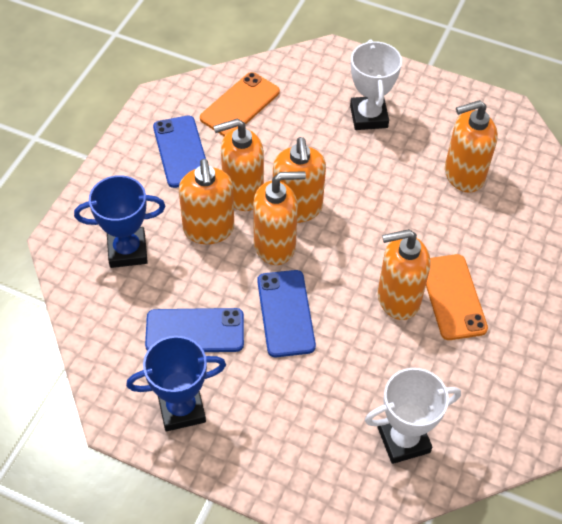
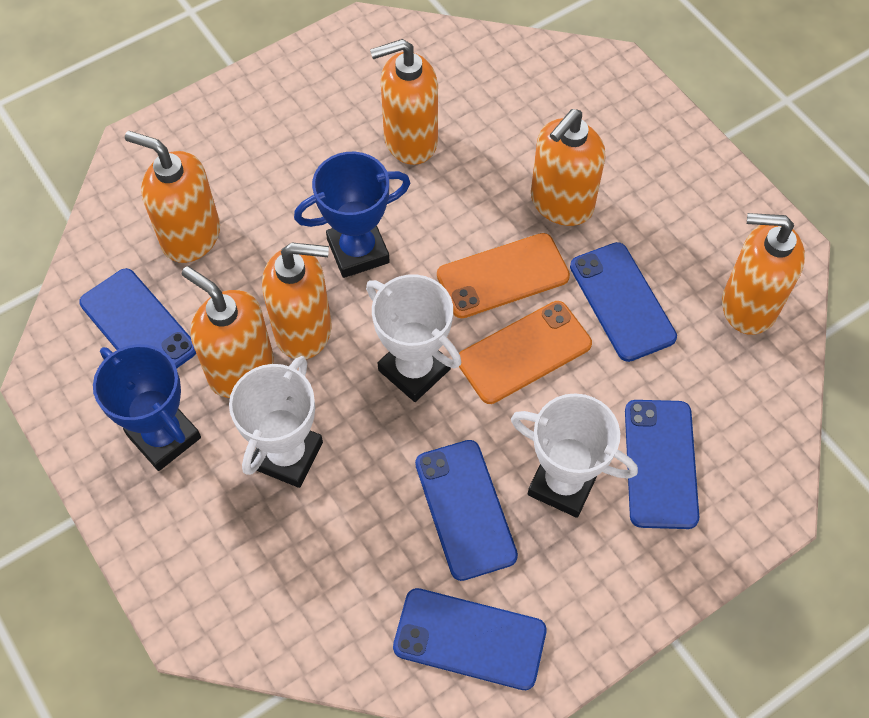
blue phone: [145,308,244,352] [153,116,206,188] [257,270,316,357] = 3 -> [79,268,196,369] [393,588,547,690] [415,440,518,581] [570,242,677,362] [625,400,699,529] = 5
white trophy: [350,40,402,130] [365,368,461,464] = 2 -> [229,356,323,488] [366,274,461,402] [511,393,638,518] = 3

